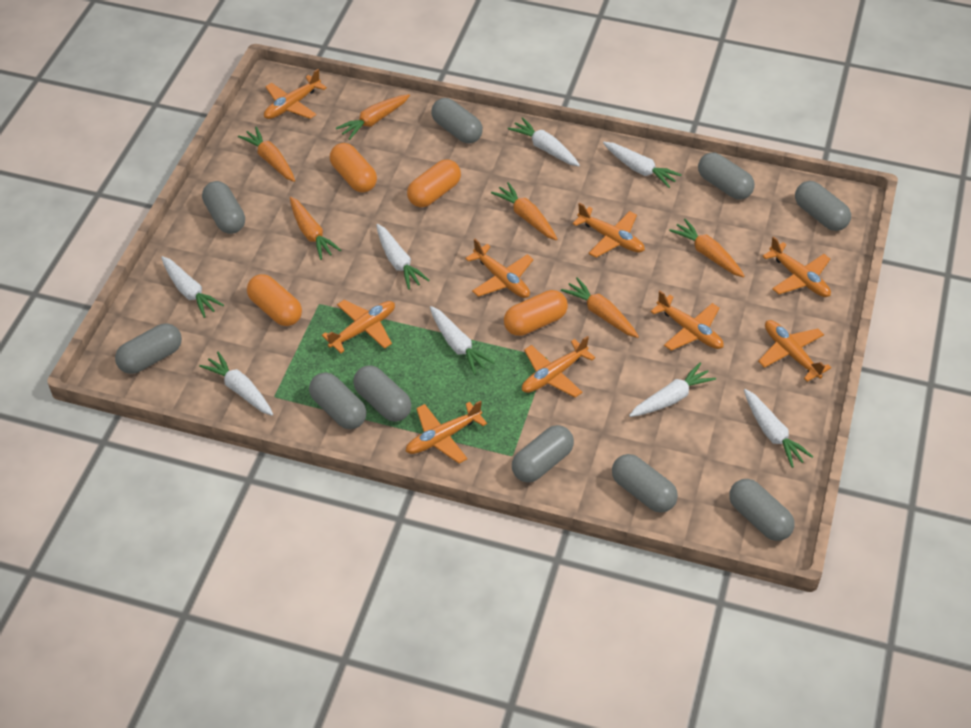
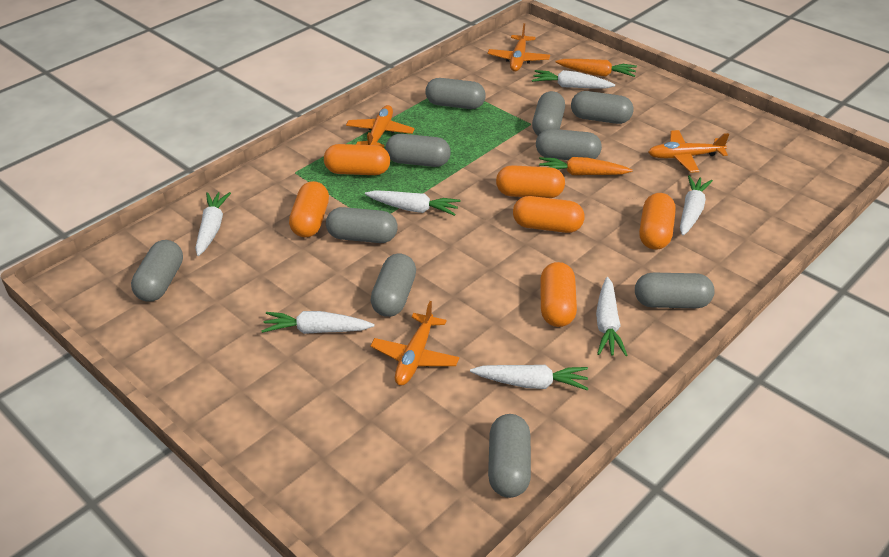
orange capsule: [247,274,302,326] [330,143,377,193] [407,159,461,207] [504,290,568,336] = 4 -> [289,181,329,237] [324,144,390,175] [496,165,565,198] [513,196,585,233] [540,262,577,327] [639,193,676,250] = 6
orange carrot: [238,127,295,182] [290,197,342,260] [336,94,410,140] [491,182,557,240] [561,277,639,338] [669,219,745,278] = 6 -> [539,157,633,175] [555,59,637,77] = 2
orange plane: [264,69,327,119] [322,300,395,353] [405,400,487,464] [465,239,534,298] [522,336,595,398] [572,203,645,258] [650,291,724,351] [758,320,831,382] [762,236,831,297] = 9 -> [346,105,415,148] [370,301,459,385] [488,23,550,72] [648,130,729,173] = 4
white carrot: [161,256,224,318] [199,352,273,416] [376,224,430,290] [430,306,495,375] [508,117,580,166] [603,142,682,188] [629,363,716,417] [744,389,813,468] = 8 -> [195,192,231,256] [261,311,374,334] [365,190,460,216] [470,365,589,391] [532,70,615,89] [596,277,627,356] [680,175,713,235] = 7

